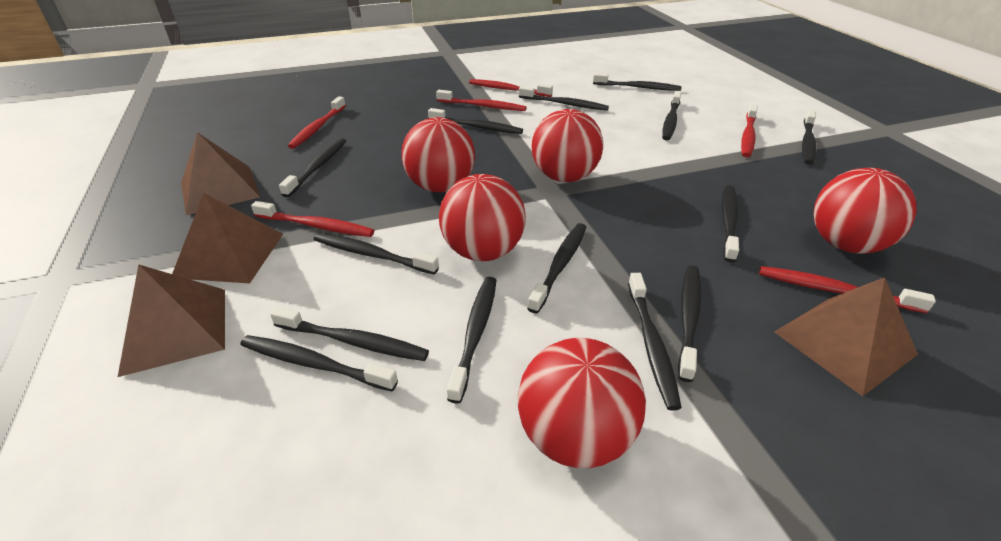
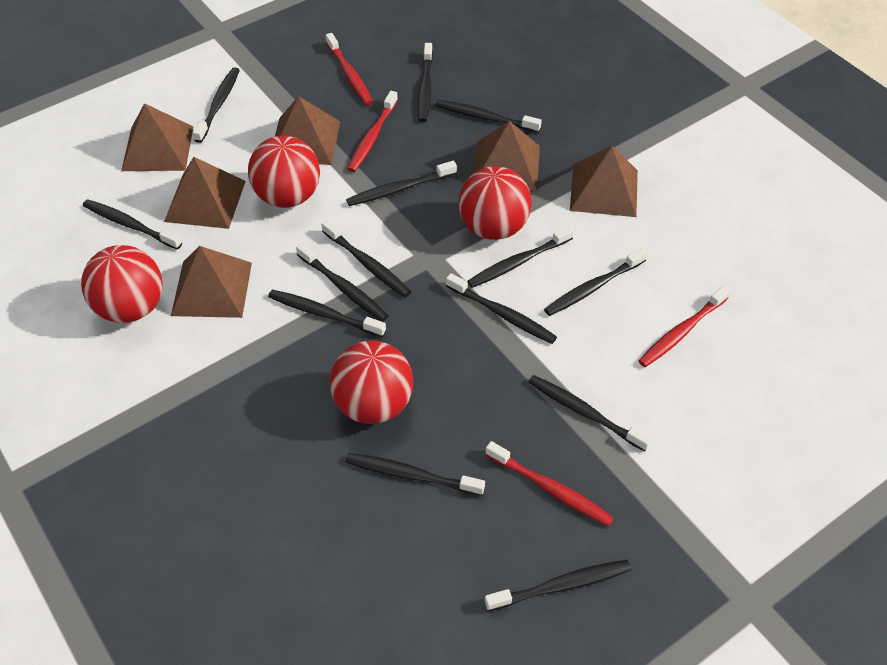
brown pyramid: [118,264,225,377] [172,193,283,283] [181,132,260,215] [775,277,918,396] = 4 -> [121,103,194,171] [164,157,246,229] [171,246,252,318] [275,96,340,165] [474,121,540,191] [570,146,638,217] = 6
red ball: [401,117,475,192] [439,174,526,261] [518,338,646,468] [532,109,603,182] [814,168,917,254] = 5 -> [81,245,163,323] [248,136,320,208] [330,340,413,424] [458,166,532,240] = 4
red toothbrush: [251,201,374,237] [288,97,346,149] [436,90,527,111] [469,79,553,97] [741,104,758,158] [759,266,936,313] = 6 -> [326,33,373,105] [347,91,398,172] [485,441,614,527] [638,285,731,367] = 4

